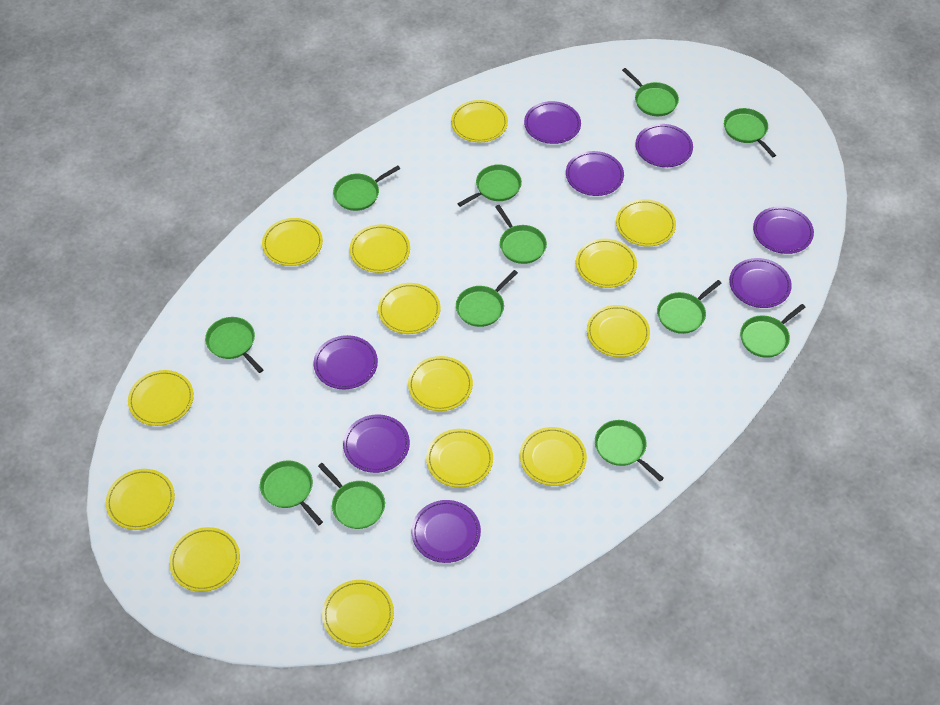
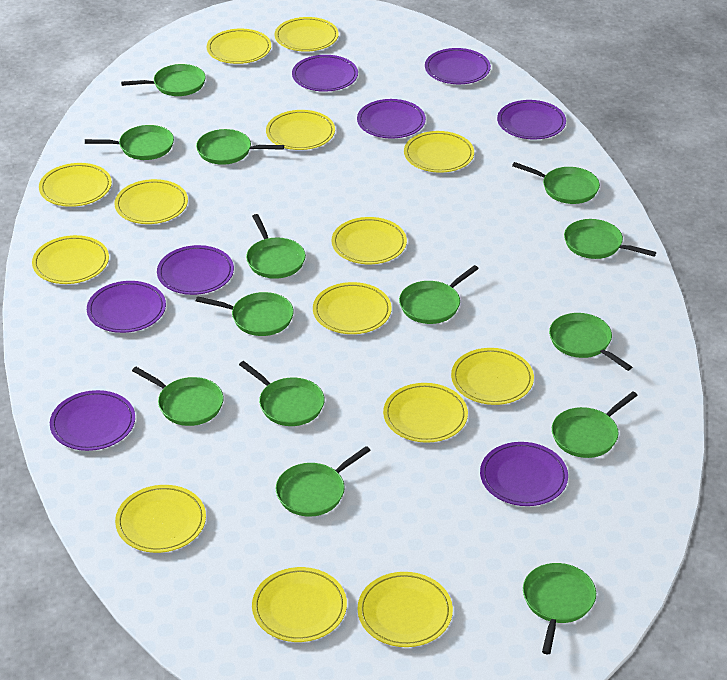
green pan: [205,317,263,373] [260,460,323,525] [318,463,385,529] [333,166,400,211] [456,270,518,327] [457,164,522,207] [495,205,547,264] [595,420,664,481] [622,68,679,116] [657,280,722,334] [724,108,776,157] [740,304,806,358] = 12 -> [85,125,174,160] [121,64,206,96] [132,367,224,426] [196,129,284,165] [196,292,294,336] [239,361,325,426] [246,214,306,279] [276,446,371,517] [399,265,479,324] [512,162,600,204] [523,563,596,654] [549,313,632,371] [552,391,638,458] [564,219,656,259] = 14

